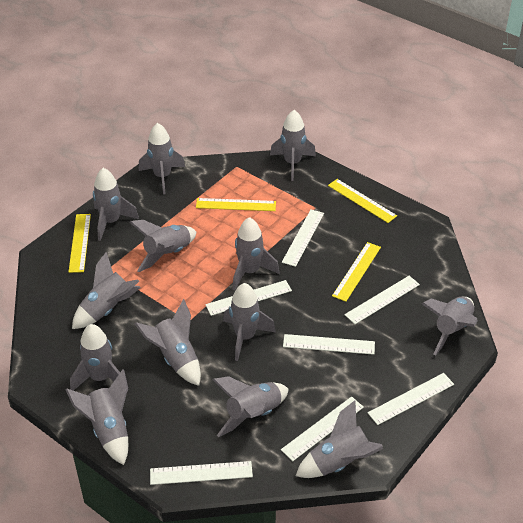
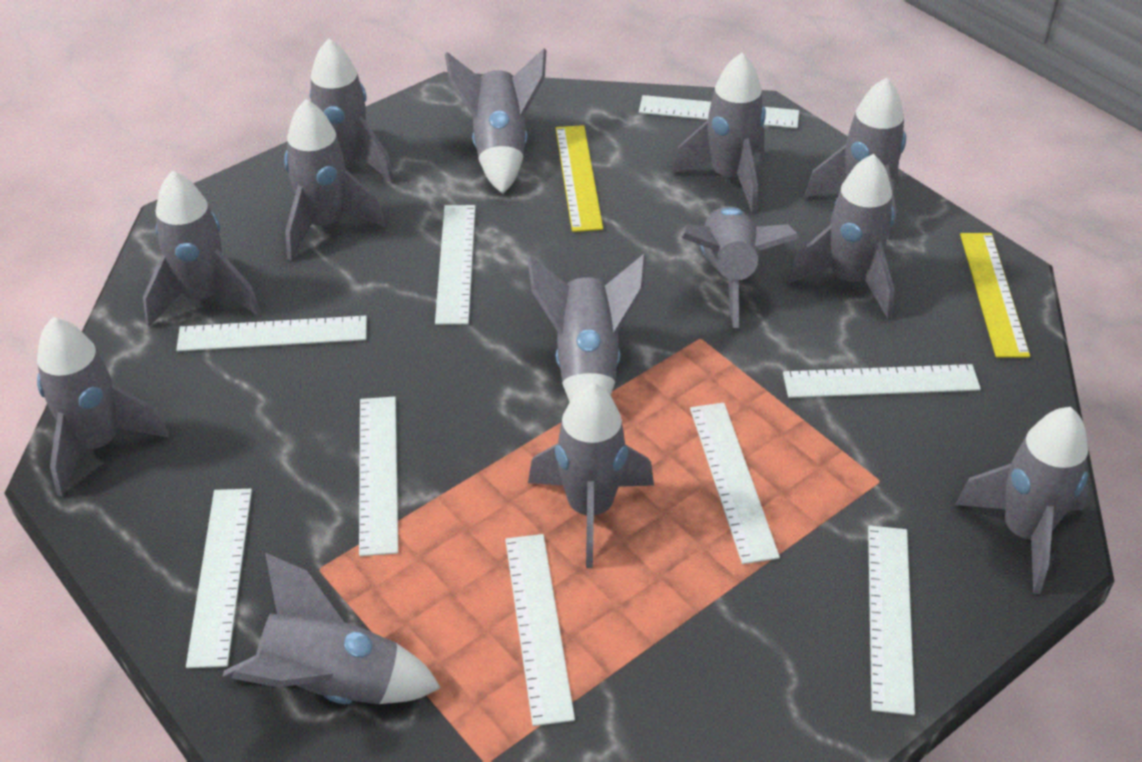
white ruler: [150,461,253,485] [205,280,292,316] [281,396,364,461] [282,209,324,267] [283,334,375,355] [344,276,420,324] [368,373,454,425] = 7 -> [176,316,367,351] [186,489,252,668] [359,397,398,556] [435,205,475,325] [505,534,575,726] [639,95,799,128] [690,403,780,564] [783,364,981,398] [868,526,915,715] = 9
yellow ruler: [68,214,91,273] [196,198,276,211] [328,179,397,223] [332,242,381,302] = 4 -> [555,125,603,232] [960,233,1030,358] = 2

